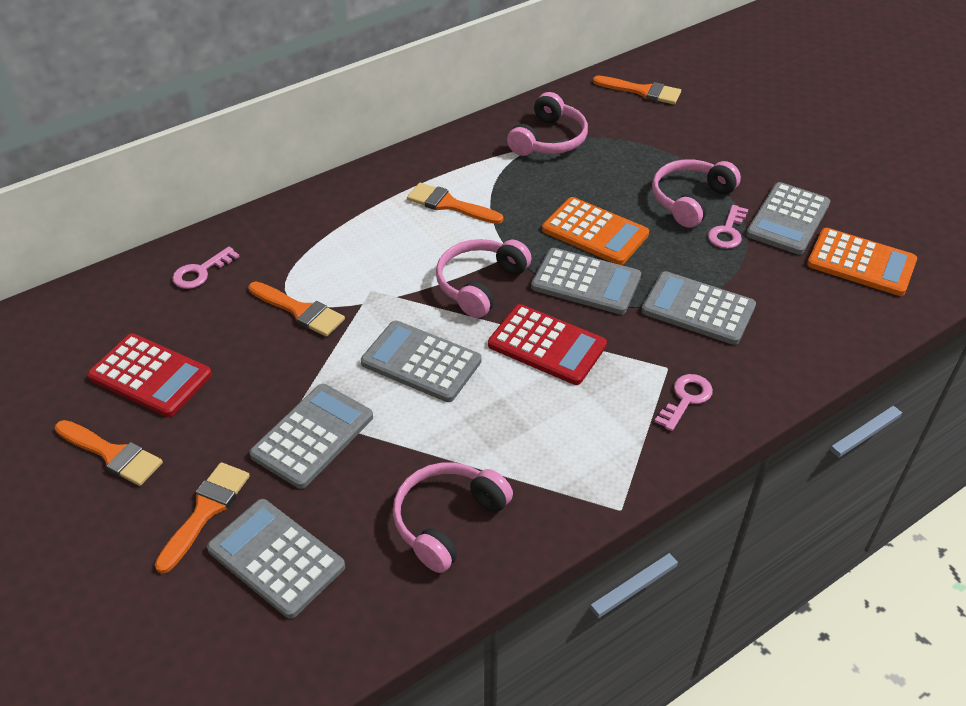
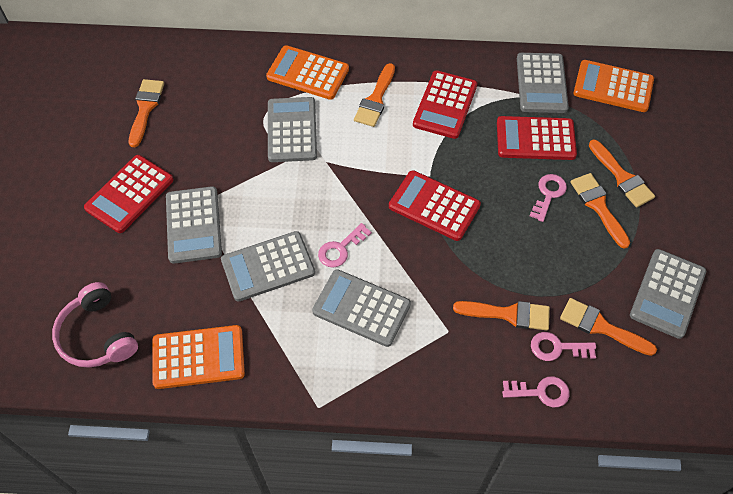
orange brush: [55,420,163,486] [155,462,250,574] [249,282,345,337] [407,182,503,224] [593,76,681,104] = 5 -> [129,79,164,147] [354,63,395,127] [453,301,550,331] [560,298,657,356] [570,173,630,249] [589,140,655,207] = 6
orange calculator: [542,197,649,265] [807,228,917,296] = 2 -> [153,325,245,389] [266,45,349,100] [573,60,654,112] = 3
pink headphones: [393,463,513,573] [436,239,532,318] [507,92,588,156] [652,159,741,228] = 4 -> [52,282,138,368] = 1
pink key: [172,247,240,289] [655,374,713,431] [708,205,748,249] = 3 -> [318,223,372,268] [502,376,570,407] [530,174,567,222] [531,332,596,361] = 4
red calculator: [88,334,212,417] [488,304,607,385] = 2 -> [84,155,174,233] [389,170,481,241] [413,70,477,139] [497,116,577,160] = 4

